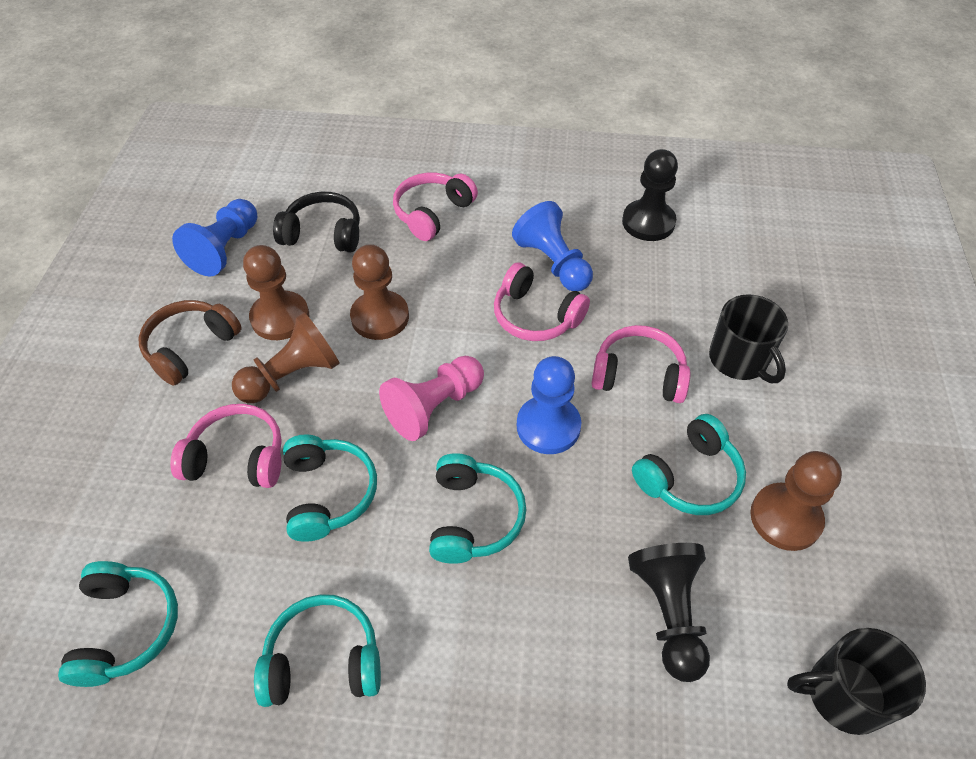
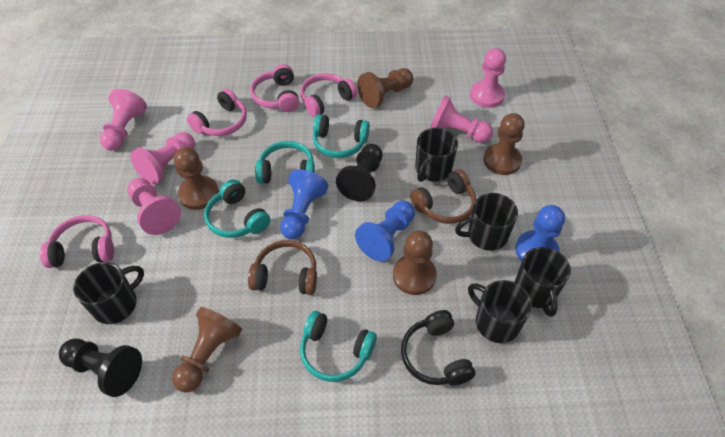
black mug: [709,294,788,383] [787,628,926,735] = 2 -> [73,262,144,324] [415,128,458,182] [455,193,518,251] [468,280,532,343] [515,247,571,317] = 5
brown headphones: [139,300,242,386] = 1 -> [248,240,317,295] [410,169,476,224] = 2
brown pawn: [232,312,340,403] [243,245,309,340] [350,245,409,340] [750,451,842,551] = 4 -> [172,307,242,392] [174,147,219,210] [357,68,413,108] [393,231,437,295] [483,113,525,175] = 5
pink pawn: [379,356,484,441] = 1 -> [100,89,147,151] [127,178,181,235] [130,132,195,185] [430,96,493,143] [470,48,506,108] = 5
turquoise headphones: [58,561,178,687] [254,594,381,707] [283,434,377,542] [429,453,526,564] [632,414,746,515] = 5 -> [204,179,270,238] [255,141,315,184] [300,311,377,382] [313,114,370,158] = 4

